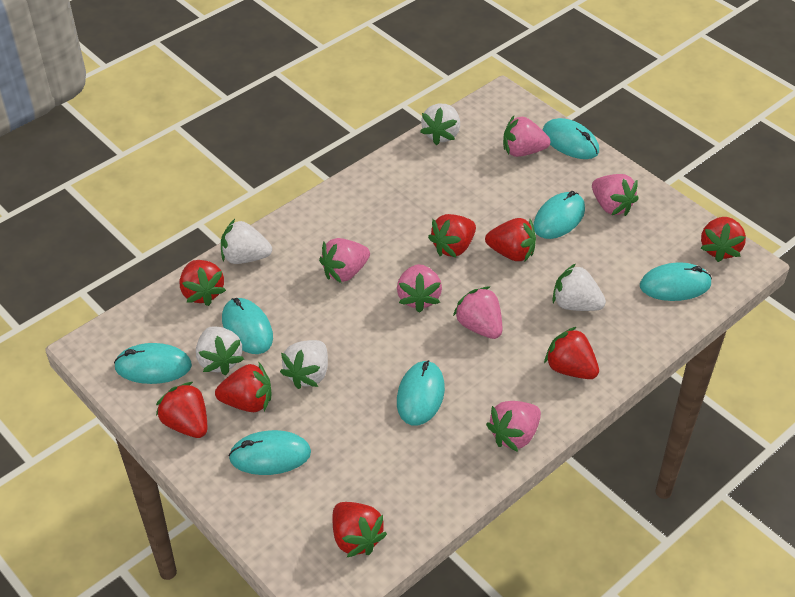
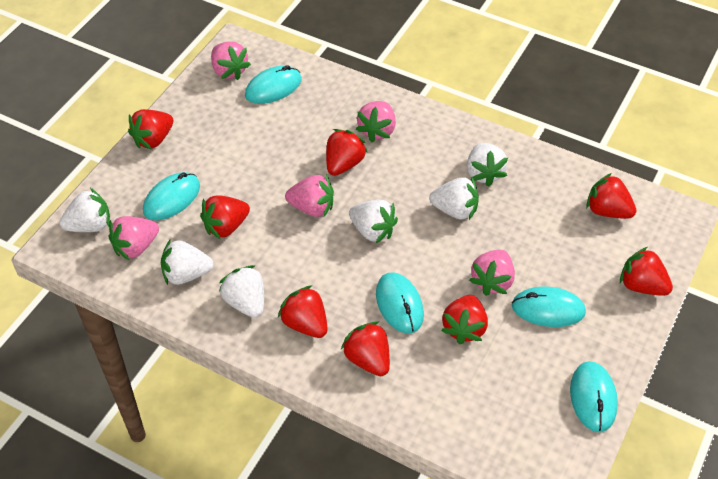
pink strawberry: [319,238,370,283] [397,264,442,313] [453,287,502,339] [486,401,541,452] [503,116,550,157] [592,174,639,216] = 6 -> [109,216,159,261] [211,42,251,80] [285,174,334,217] [356,101,396,142] [469,250,515,296] = 5
turquoise mouse: [114,343,192,384] [222,298,273,354] [229,430,311,475] [397,360,445,426] [533,191,585,239] [543,118,599,159] [640,262,712,301] = 7 -> [143,172,200,220] [245,65,302,104] [376,272,424,334] [512,286,586,327] [570,361,618,432] = 5
white strawberry: [196,326,244,375] [221,219,272,264] [280,340,328,389] [420,103,460,145] [553,264,606,311] = 5 -> [60,188,110,232] [161,240,214,285] [219,265,264,318] [349,200,398,243] [429,177,479,220] [467,143,508,187] = 6

